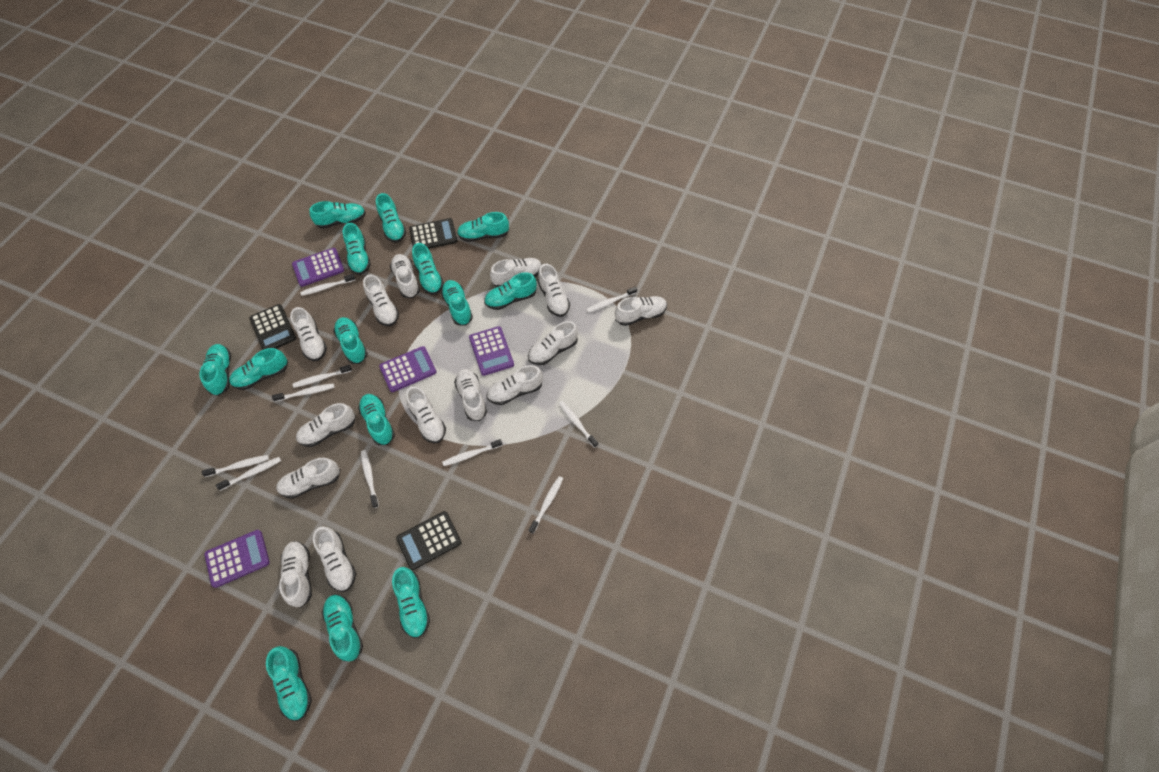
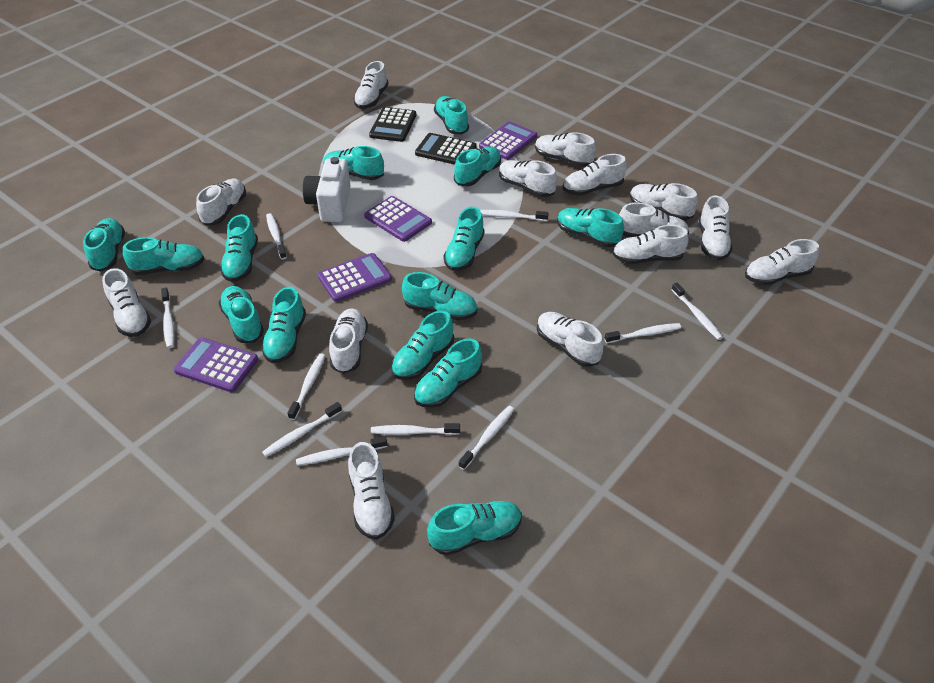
black calculator: [249,304,296,350] [396,511,462,570] [409,218,458,249] = 3 -> [369,107,416,142] [415,133,477,165] = 2
white camera: none = 0 -> [303,157,350,222] = 1

